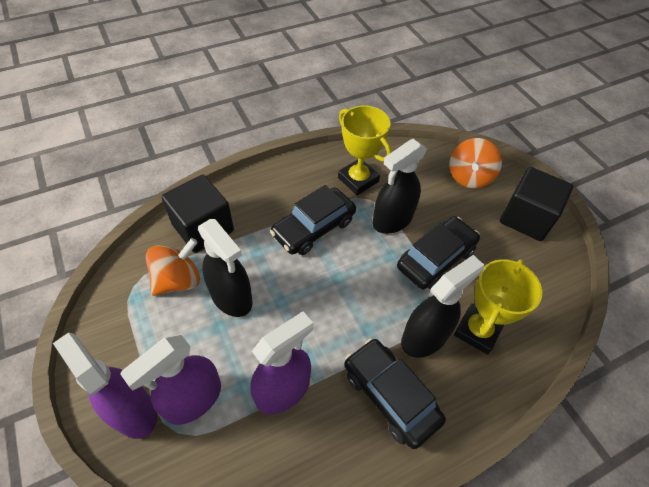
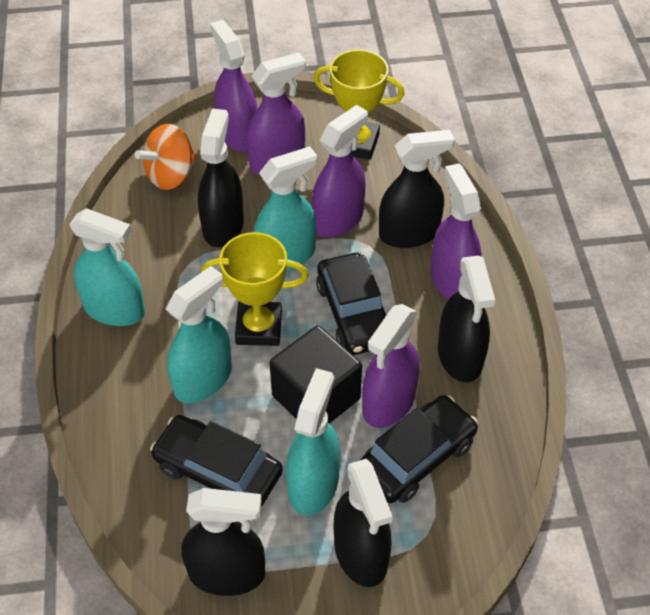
black cube: [161,175,234,253] [500,167,573,241] = 2 -> [270,325,362,424] = 1
black spray bottle: [198,219,253,317] [373,139,427,234] [401,255,484,358] = 3 -> [181,488,265,596] [198,108,244,247] [334,459,393,587] [379,130,454,248] [438,256,495,382] = 5
orange spinning top: [146,238,200,296] [449,138,502,188] = 2 -> [135,124,198,190] = 1
purple spray bottle: [53,332,157,439] [120,335,221,425] [250,311,313,414] = 3 -> [210,20,258,152] [247,53,306,175] [312,105,368,238] [362,304,420,428] [431,163,482,300] = 5
turquoise spray bottle: none = 0 -> [69,208,145,326] [166,266,232,403] [254,146,317,271] [286,368,341,516] = 4

